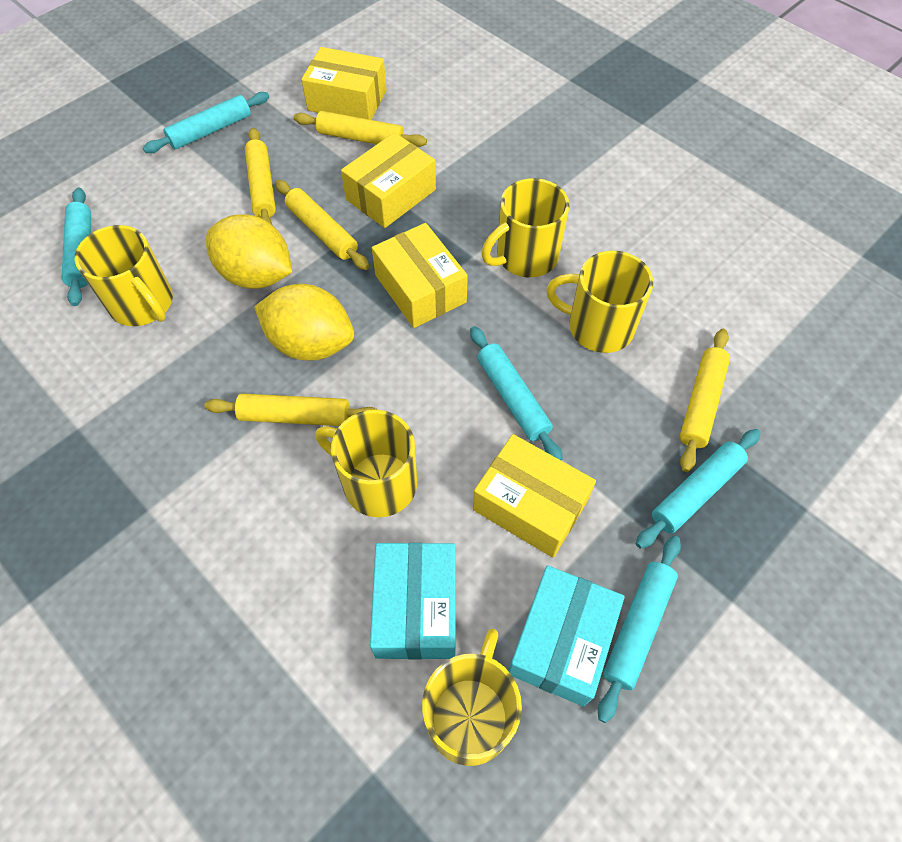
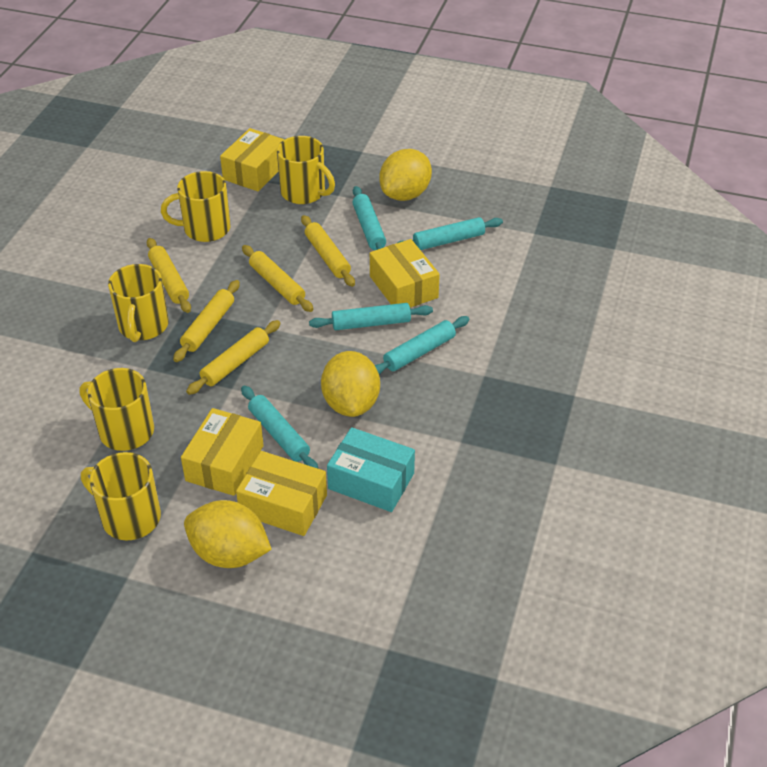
turquoise box: [370,542,456,660] [508,565,625,706] = 2 -> [327,427,415,512] = 1
yellow lemon: [206,214,292,289] [254,284,354,361] = 2 -> [184,500,272,568] [321,351,380,417] [379,149,432,201] = 3

